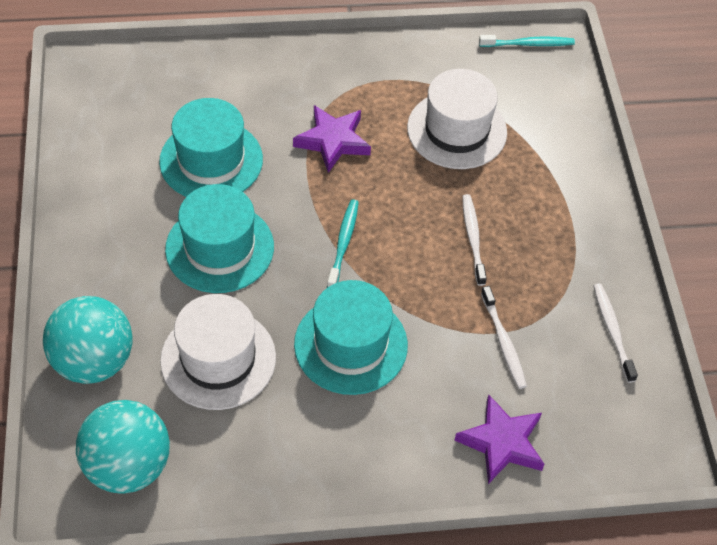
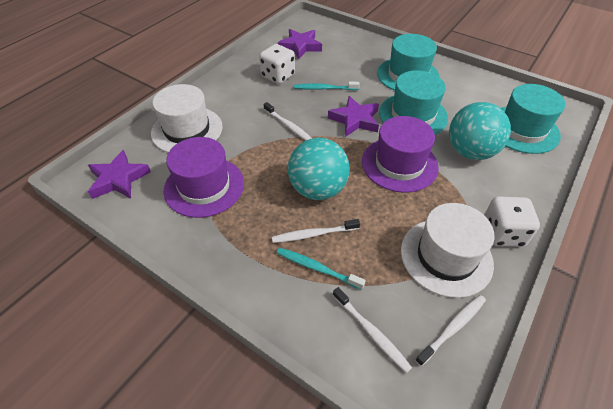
purple hat: none = 0 -> [164,137,244,218] [362,116,439,193] = 2
purple star: [293,105,371,173] [455,395,545,484] = 2 -> [88,150,151,199] [278,29,322,59] [328,96,379,137] = 3
white dice: none = 0 -> [259,44,295,84] [484,196,540,247] = 2
white toothbrush: [462,194,487,286] [481,286,527,389] [593,283,638,383] = 3 -> [263,102,312,141] [272,219,360,243] [333,287,412,373] [415,295,486,366] = 4

